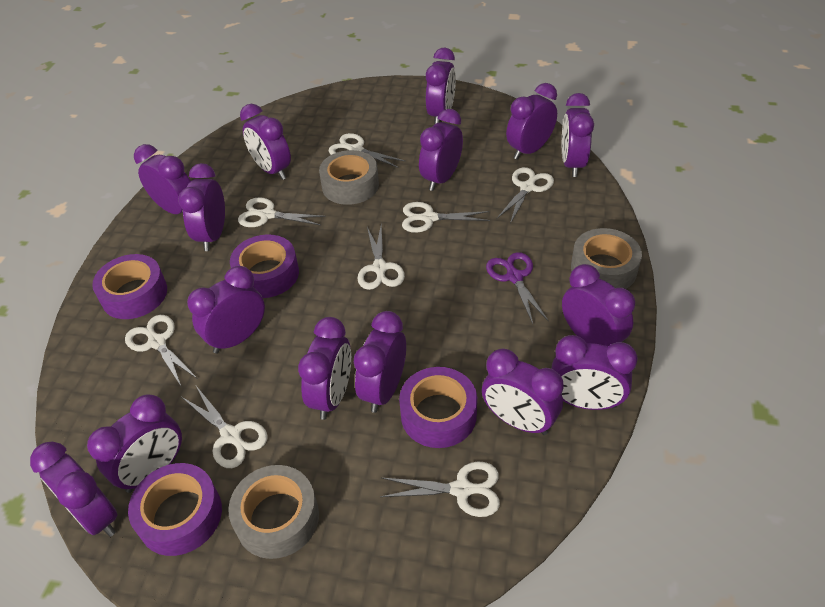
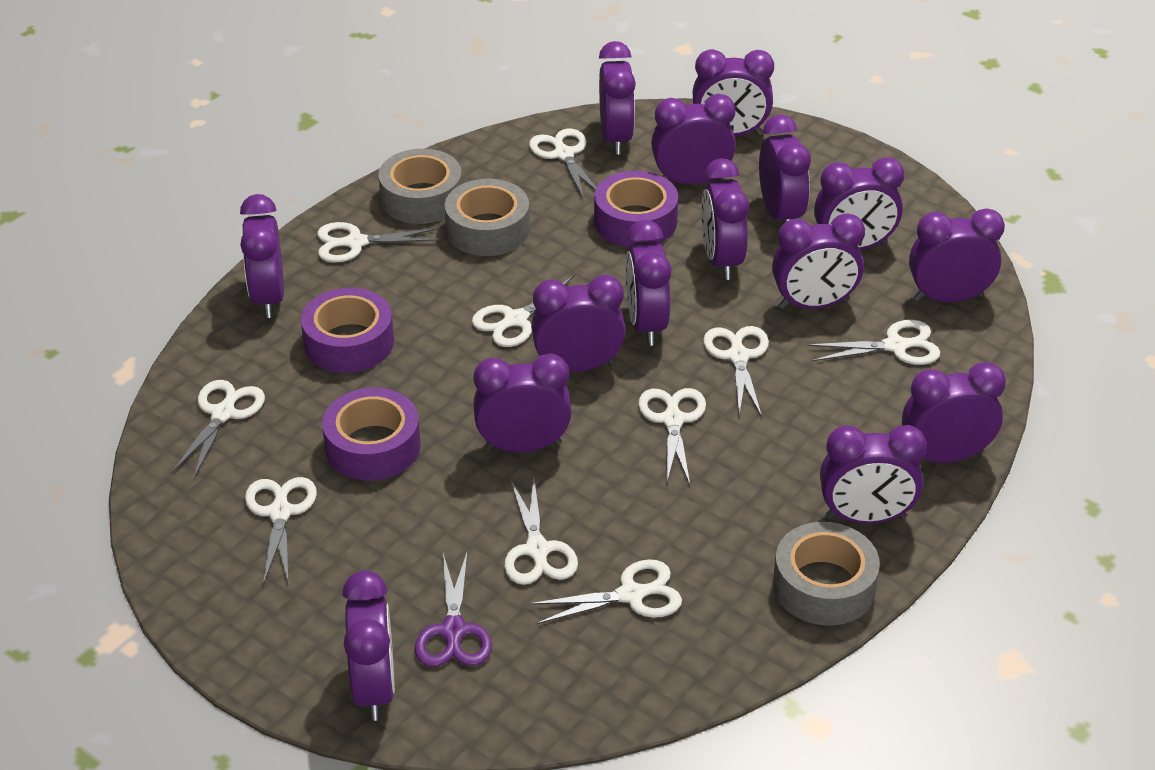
purple tape: [92,254,167,319] [128,463,222,556] [230,234,299,298] [399,367,477,448] = 4 -> [301,288,394,373] [322,388,421,481] [594,171,678,247] = 3
white scissors: [125,315,198,386] [182,386,268,468] [238,197,326,227] [328,133,405,168] [357,225,405,290] [380,462,500,517] [402,202,490,233] [496,167,554,224] = 8 -> [172,380,265,478] [245,477,317,585] [317,222,440,262] [472,276,588,347] [504,477,578,585] [529,129,596,199] [529,559,682,624] [638,388,706,485] [703,326,769,417] [806,320,941,365] = 10

